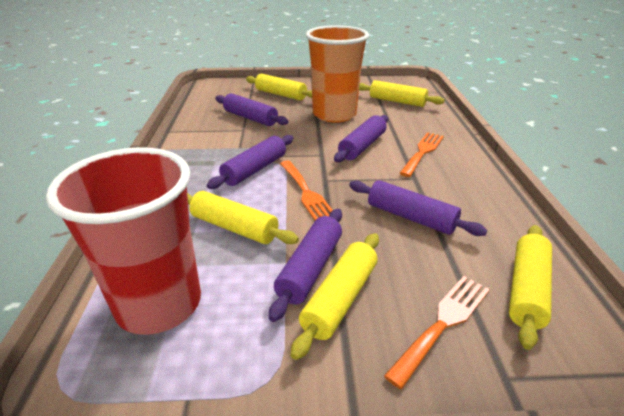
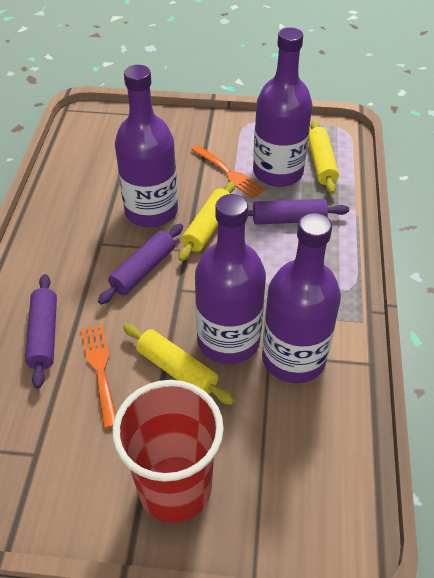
orange cup: [306,25,369,123] = 1 -> none = 0
orange fork: [280,161,332,220] [384,276,490,389] [399,132,444,177] = 3 -> [81,324,116,429] [191,145,266,199] = 2
purple bottle: none = 0 -> [115,65,178,227] [195,194,266,364] [253,28,312,187] [262,213,341,383] = 4
purple rolling pin: [207,135,294,189] [215,93,288,126] [269,209,342,322] [334,115,388,162] [349,180,487,236] = 5 -> [25,274,57,389] [98,224,183,305] [248,199,349,224] = 3
yellow rolling pin: [187,191,299,244] [246,73,312,101] [290,233,379,360] [359,80,445,107] [509,225,552,350] = 5 -> [123,324,235,405] [178,181,235,262] [308,120,339,194] = 3

